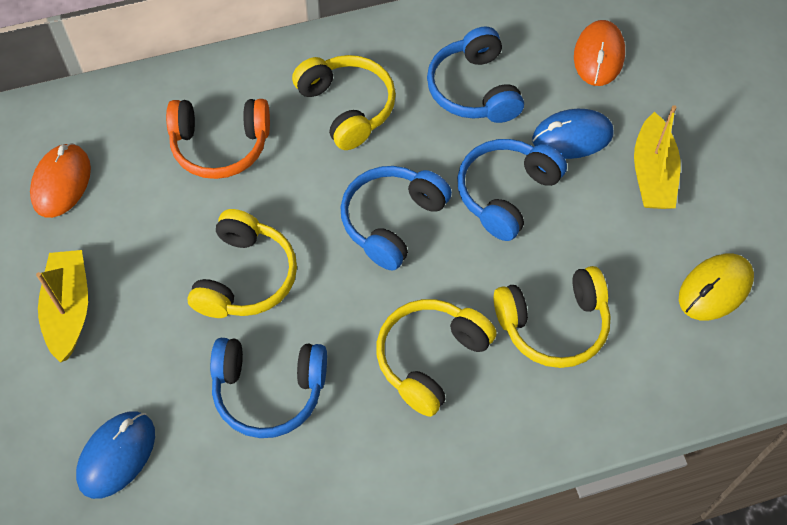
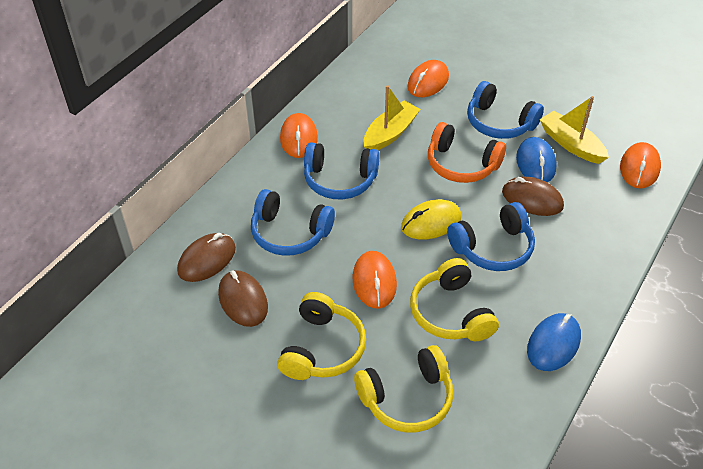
brown mouse: none = 0 -> [177,233,236,282] [218,270,268,327] [502,177,564,216] = 3
orange mouse: [30,143,91,218] [574,20,625,86] = 2 -> [280,113,318,158] [353,251,397,309] [407,60,449,97] [620,142,661,188] = 4
yellow headphones: [188,209,297,318] [292,55,396,150] [376,299,497,417] [494,266,611,368] = 4 -> [277,292,366,380] [354,345,453,432] [410,258,499,341] = 3

